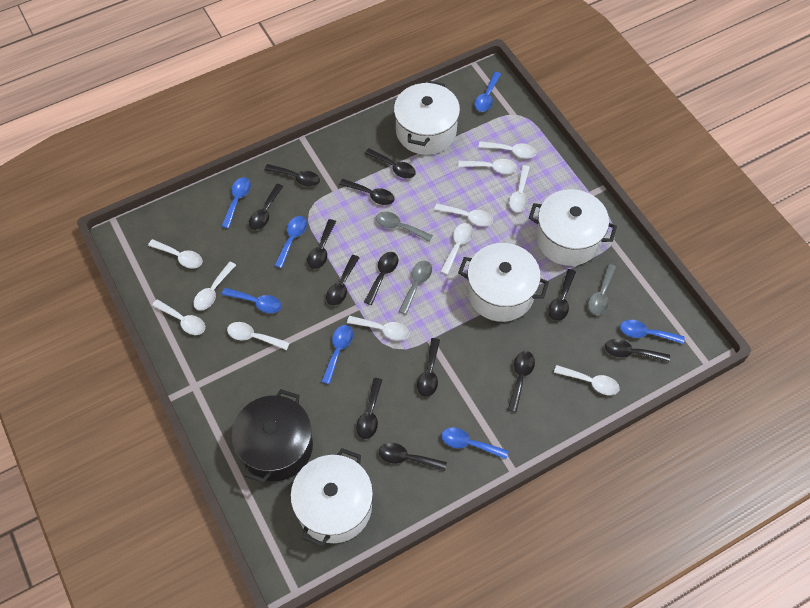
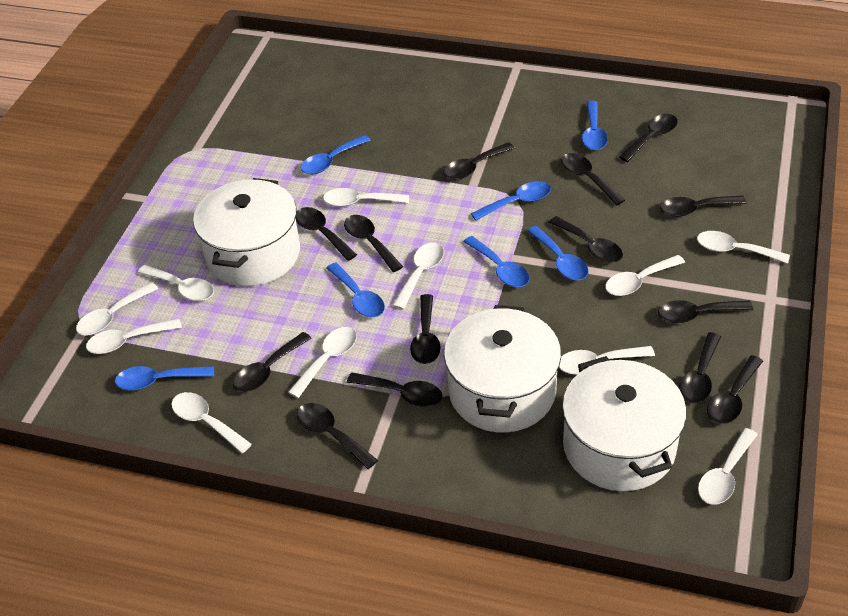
black pot: [232,389,313,483] = 1 -> none = 0
black spoon: [249,184,284,230] [264,164,320,187] [307,219,336,269] [326,255,360,306] [339,179,395,205] [356,378,382,439] [364,148,416,179] [364,252,398,305] [379,443,447,471] [417,338,440,397] [508,351,535,412] [548,269,576,321] [605,339,670,363] = 13 -> [233,332,312,392] [296,207,357,261] [297,403,378,469] [344,215,403,272] [347,372,443,407] [410,294,441,364] [443,142,515,180] [549,216,623,263] [561,153,625,205] [619,114,678,162] [658,300,753,323] [660,195,747,217] [679,332,721,404] [707,355,763,424] = 14
grey spoon: [376,211,433,242] [398,261,432,315] [588,264,616,315] = 3 -> none = 0
white pot: [290,448,373,547] [394,81,460,155] [458,243,549,322] [529,189,617,266] = 4 -> [193,178,300,286] [444,305,561,433] [562,356,686,491] = 3

